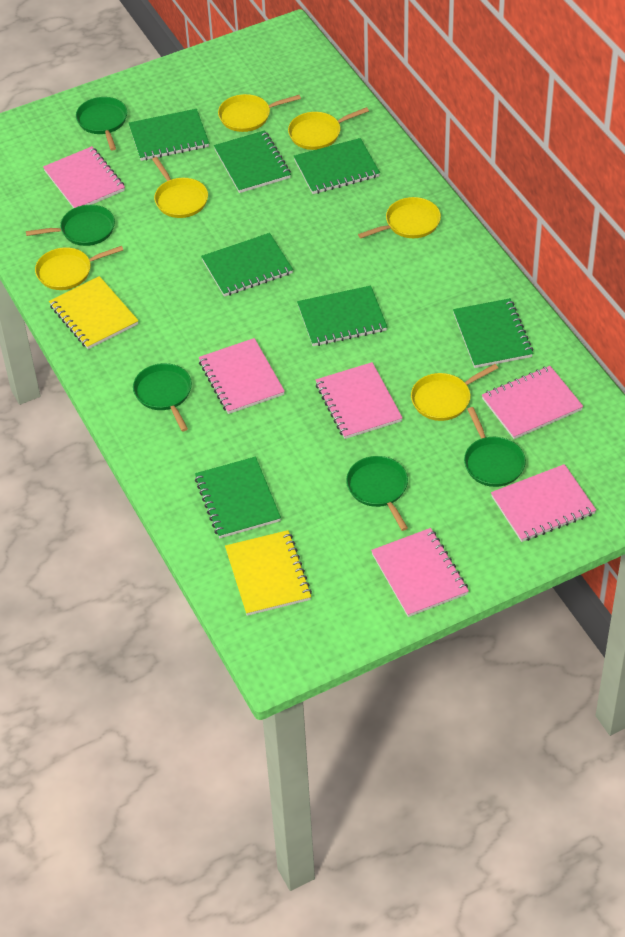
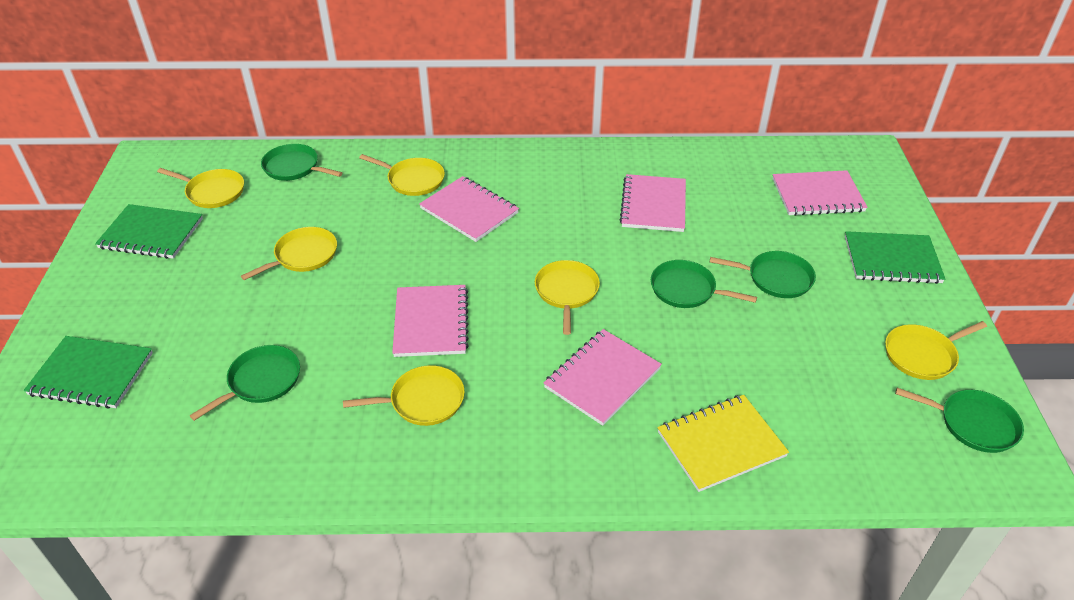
green notebook: [129,109,209,161] [195,457,281,538] [201,233,293,297] [214,130,291,193] [294,138,380,194] [297,286,387,346] [453,298,533,368] = 7 -> [24,336,153,409] [95,204,203,259] [845,231,945,284] = 3
pink notebook: [43,146,125,208] [199,338,285,414] [316,362,403,439] [371,528,469,617] [482,366,583,439] [491,464,596,542] = 6 -> [392,285,469,357] [419,176,519,242] [544,329,662,426] [620,174,686,232] [772,170,868,216] = 5
yellow notebook: [49,276,139,349] [225,530,312,616] = 2 -> [658,395,789,492] = 1

